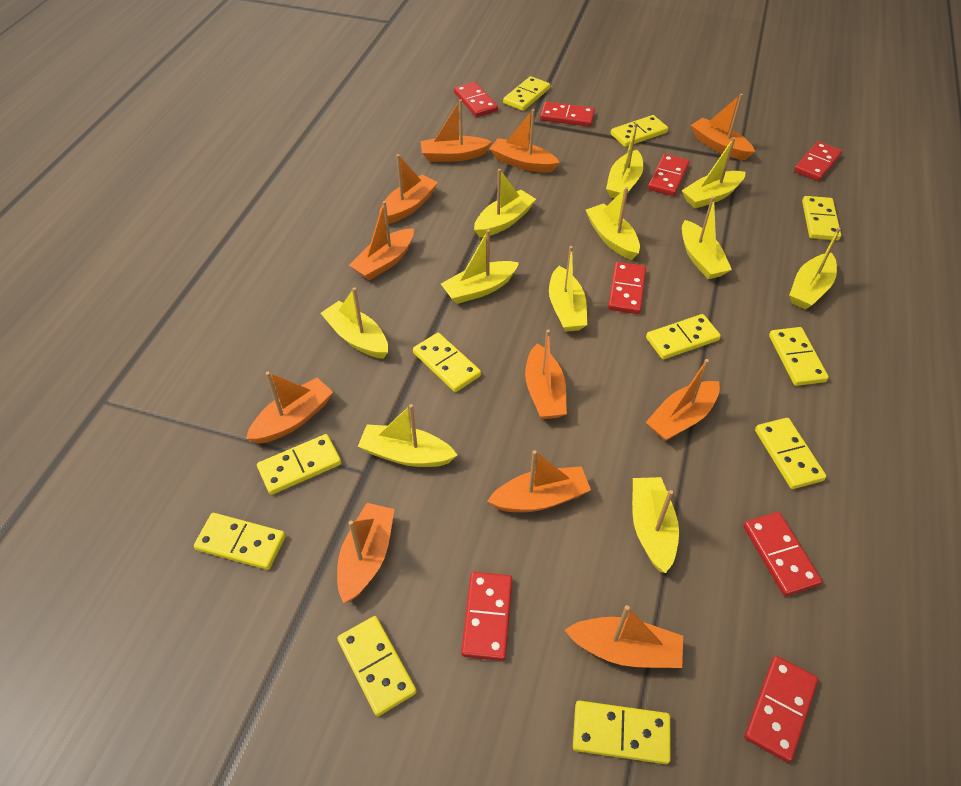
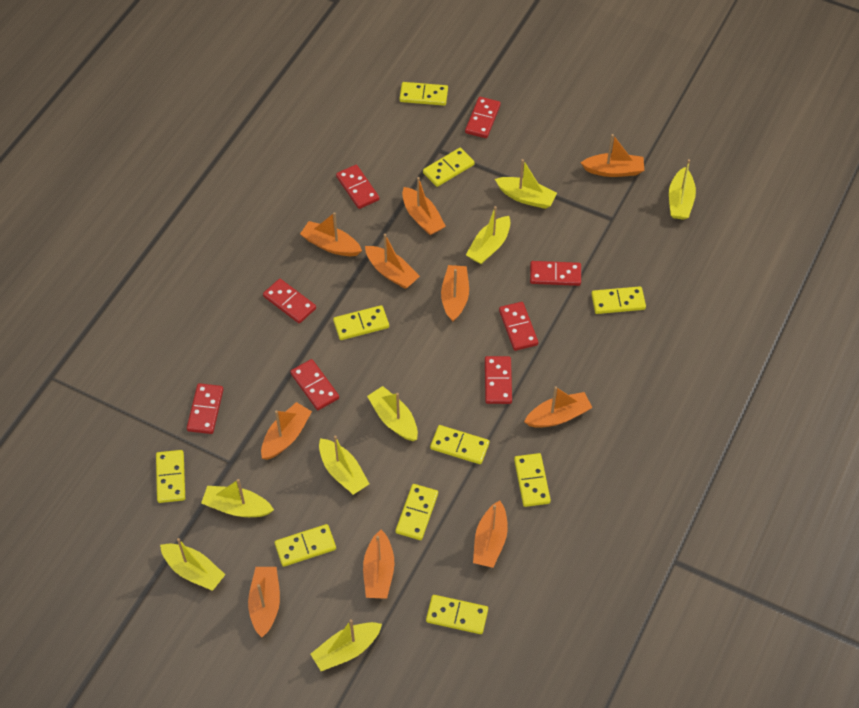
orange boat: [246,372,333,444] [337,503,395,603] [349,201,414,281] [380,154,438,224] [420,99,492,162] [487,450,591,512] [490,109,560,173] [525,330,567,419] [565,605,683,668] [646,359,720,441] [691,94,755,160] = 11 -> [248,567,280,638] [261,402,312,460] [300,212,362,256] [363,530,395,599] [365,234,420,289] [402,177,446,235] [441,265,469,322] [473,501,508,568] [524,386,593,428] [581,134,644,177] = 10
yellow boat: [320,287,388,359] [358,404,457,467] [441,230,519,304] [474,169,536,238] [549,246,588,332] [586,187,640,260] [606,122,643,198] [632,477,679,573] [681,137,746,209] [682,197,732,279] [789,228,841,310] = 11 -> [160,538,226,591] [201,479,274,517] [310,619,382,671] [319,435,369,495] [367,386,418,441] [466,206,511,264] [495,159,557,209] [669,159,696,220] = 8
yellow domino: [194,513,286,570] [257,434,341,495] [337,616,417,716] [413,333,481,392] [503,76,550,111] [573,701,671,764] [611,115,668,147] [646,314,721,359] [755,418,826,489] [769,327,829,386] [802,196,841,240] = 11 -> [156,450,185,503] [275,524,336,567] [333,305,389,340] [396,484,438,540] [399,82,448,106] [423,148,474,187] [426,595,488,634] [430,425,489,464] [514,453,551,507] [591,286,646,314] = 10

